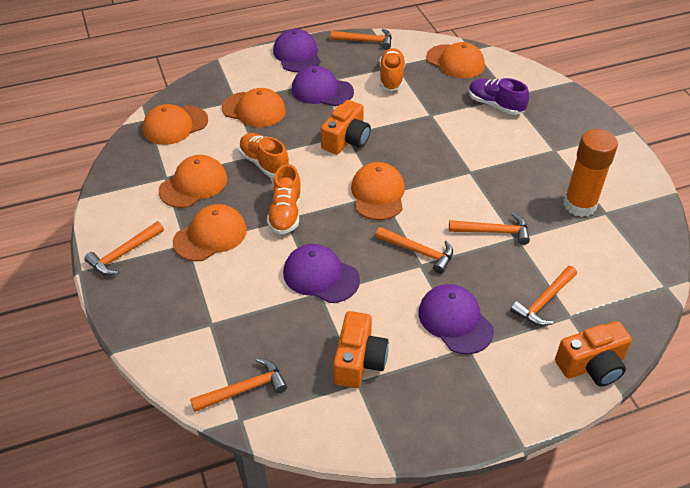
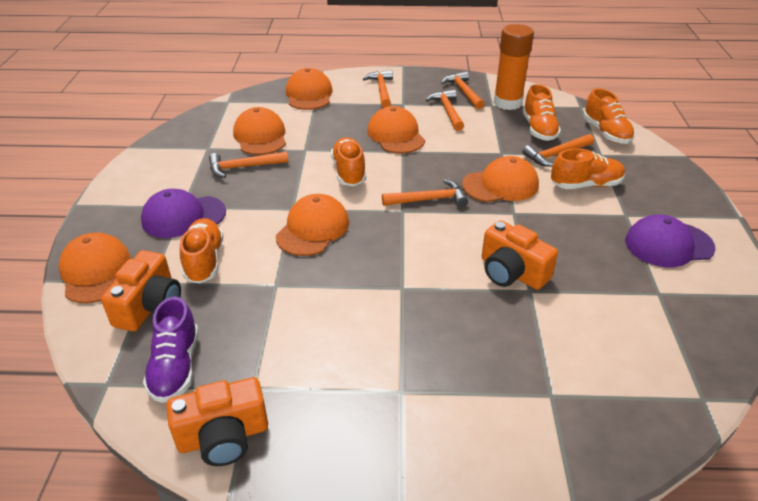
orange shoe: [239,133,289,178] [267,164,302,235] [379,48,406,91] = 3 -> [180,218,224,283] [331,137,366,186] [523,84,561,141] [551,148,625,189] [584,88,635,144] = 5
purple cap: [273,29,320,72] [283,244,360,303] [292,66,354,106] [418,284,494,354] = 4 -> [141,189,226,238] [625,215,716,267] = 2

